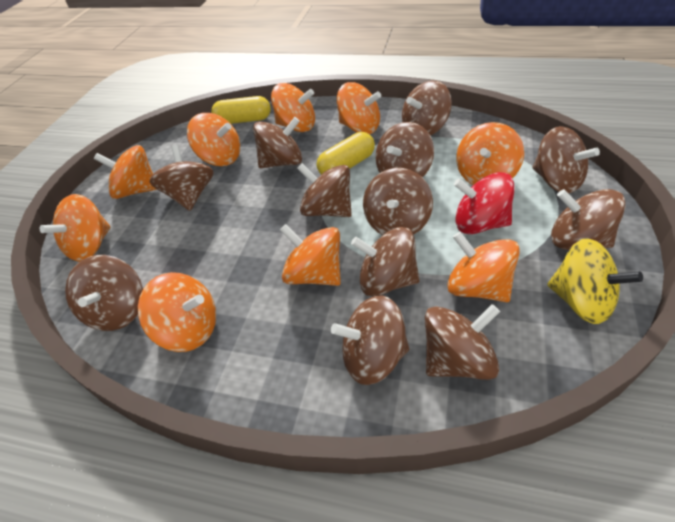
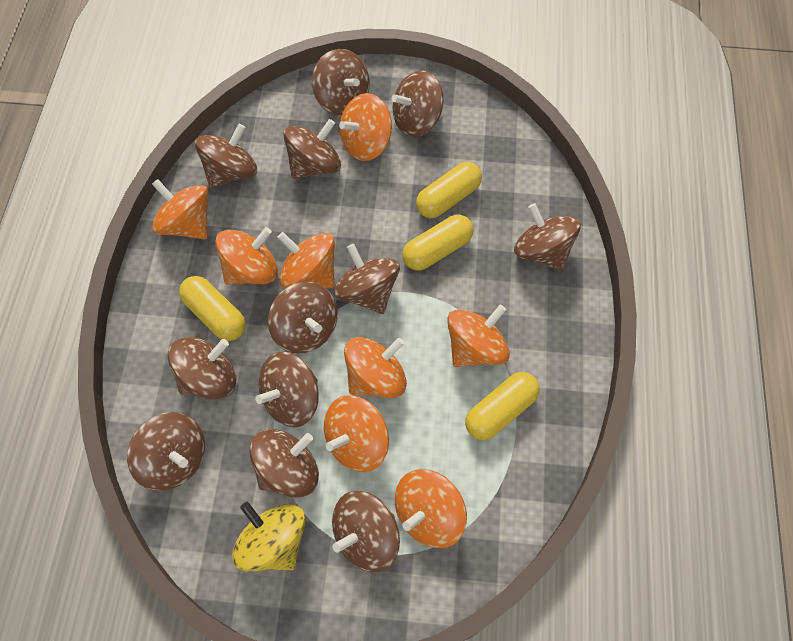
orange spinning top: [40,194,110,261] [94,145,157,199] [138,272,216,352] [187,113,240,166] [271,83,315,132] [280,224,341,286] [337,82,381,134] [447,232,520,302] [456,122,524,185] = 9 -> [152,179,209,240] [215,227,278,284] [277,232,335,288] [324,395,389,472] [339,93,392,161] [344,337,407,398] [395,469,467,548] [447,305,510,367] = 8
red spinning top: [454,172,515,234] = 1 -> none = 0
yellow capsule: [211,96,271,124] [317,132,375,174] = 2 -> [179,276,246,341] [402,215,474,271] [416,162,482,218] [465,372,540,440] = 4

